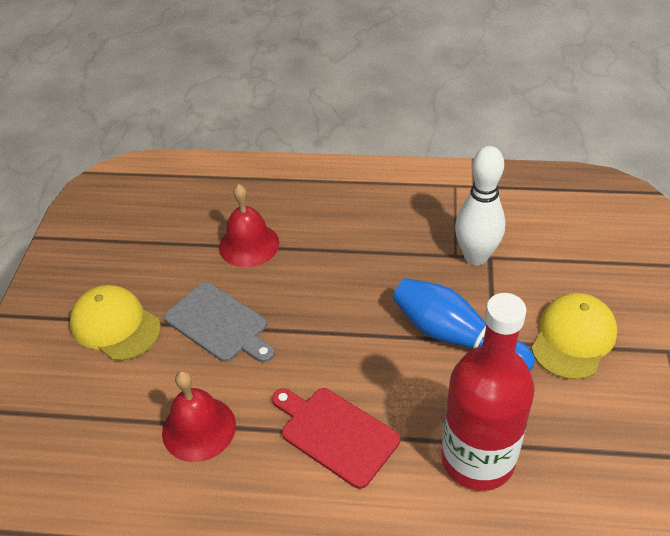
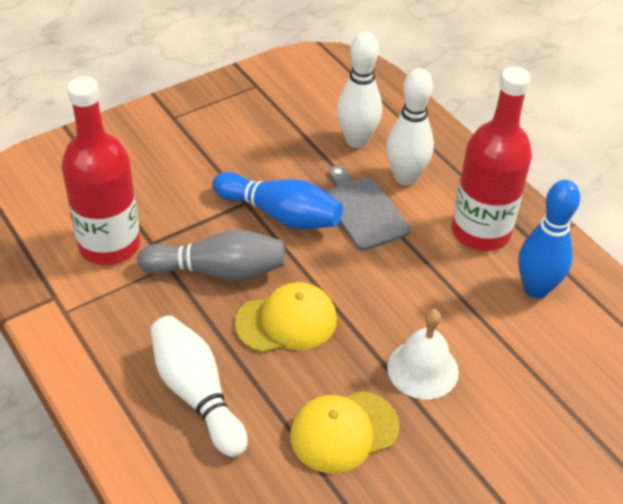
blue bowling pin: [393,278,535,371] = 1 -> [212,172,343,229] [518,180,580,299] = 2
grey bowling pin: none = 0 -> [137,229,285,281] = 1
red bell: [162,371,236,462] [219,184,279,267] = 2 -> none = 0
red bottle: [441,293,535,491] = 1 -> [62,76,140,265] [452,66,532,251] = 2
red cutting board: [272,388,400,489] = 1 -> none = 0
white bell: none = 0 -> [387,309,459,399] = 1
white bowling pin: [455,146,505,265] = 1 -> [151,315,248,457] [337,32,382,148] [386,68,434,185] = 3

